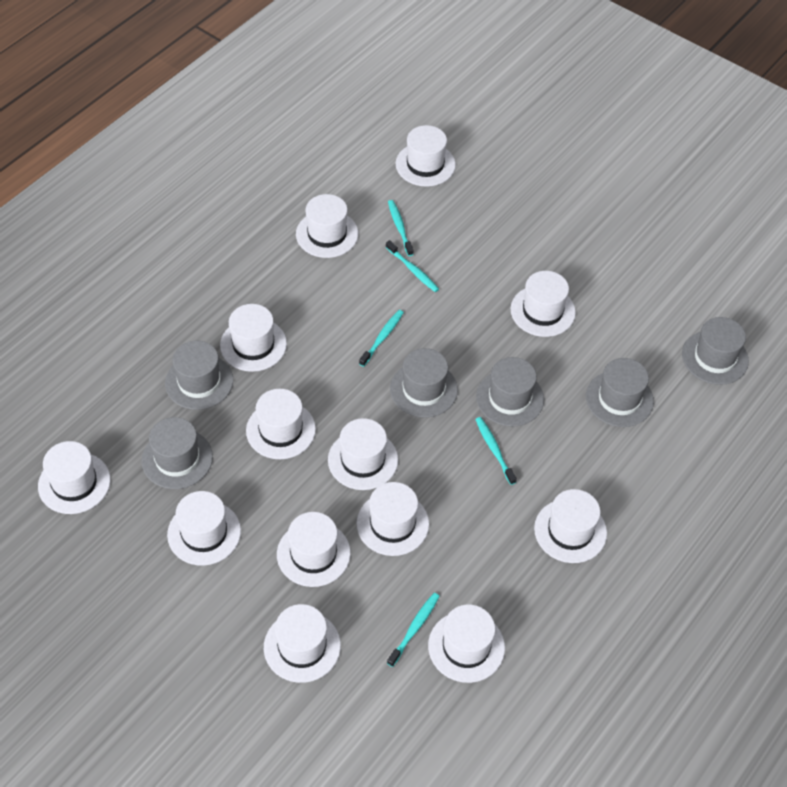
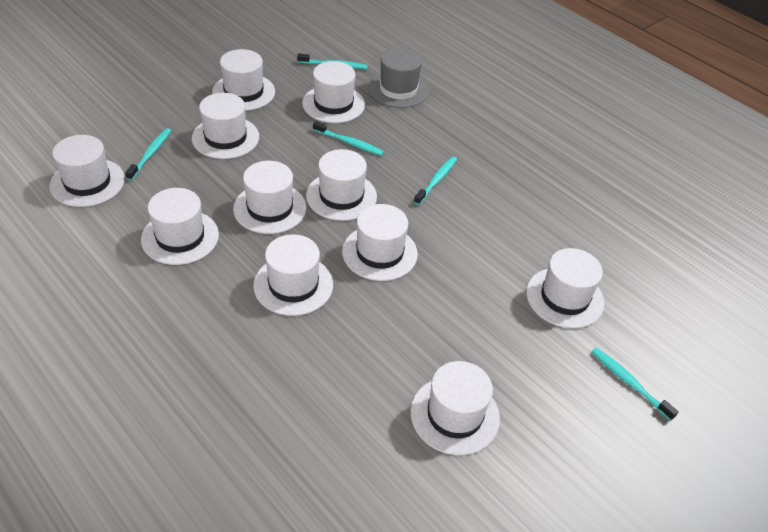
grey hat: [142,417,213,489] [165,341,233,410] [390,348,458,418] [476,357,544,426] [586,358,654,427] [682,317,749,385] = 6 -> [368,48,429,108] = 1
white hat: [38,441,110,514] [167,491,241,566] [220,304,287,372] [246,389,316,459] [264,604,341,683] [277,512,351,587] [296,194,358,258] [328,418,398,490] [356,482,429,556] [396,125,456,187] [428,604,505,683] [511,271,576,337] [534,489,607,563] = 13 -> [49,135,125,207] [141,188,219,265] [192,93,259,159] [212,49,275,111] [233,161,306,234] [253,234,333,316] [302,61,365,123] [306,149,377,221] [342,204,418,281] [410,361,500,455] [526,248,605,328] = 11

